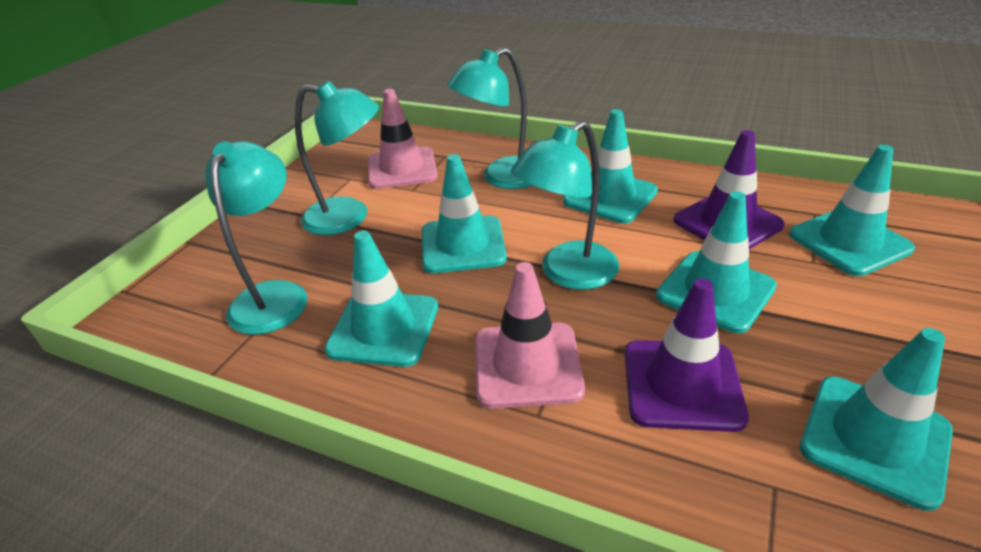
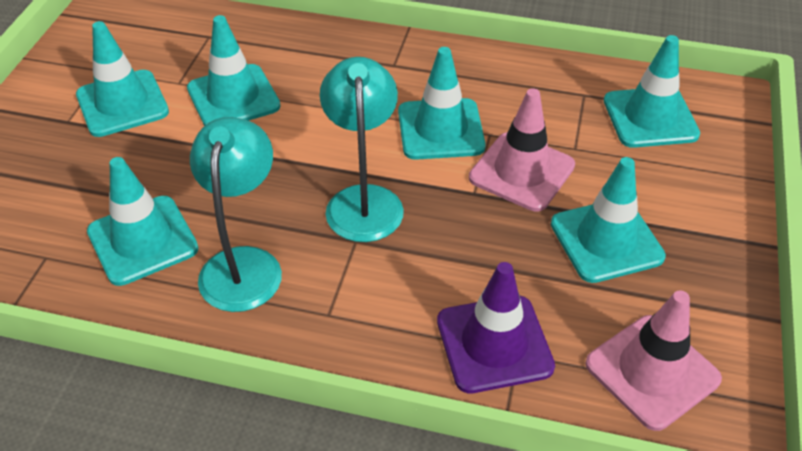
purple traffic cone: [625,278,749,432] [673,130,785,249] = 2 -> [437,262,555,393] = 1
turquoise lamp: [205,141,307,335] [295,80,379,235] [447,47,532,189] [511,120,619,290] = 4 -> [190,117,282,312] [320,57,404,242] = 2

